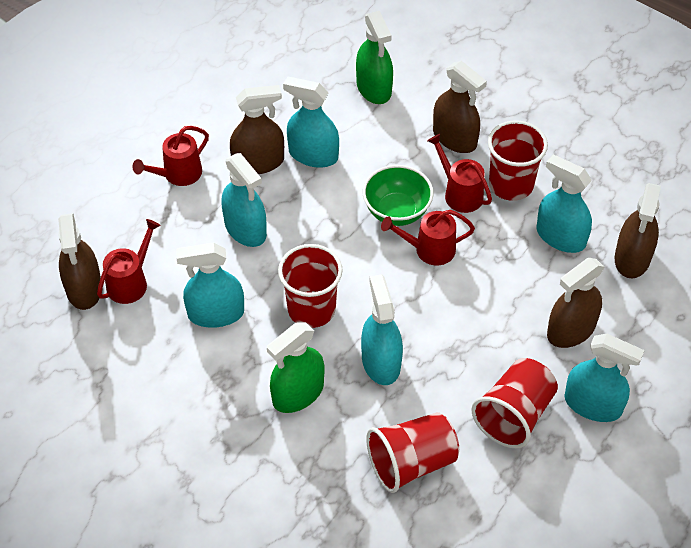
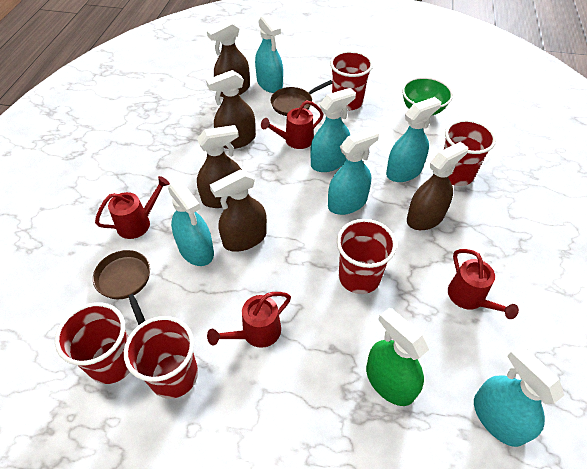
brown pan: none = 0 -> [93,250,150,325] [270,80,332,116] = 2
green spray bottle: [267,323,325,413] [356,11,393,104] = 2 -> [366,307,429,406] = 1
red cup: [278,244,343,328] [366,412,459,493] [471,358,558,448] [488,120,548,201] = 4 -> [55,302,130,384] [124,316,198,399] [330,51,373,111] [337,219,397,294] [444,119,496,186] = 5

